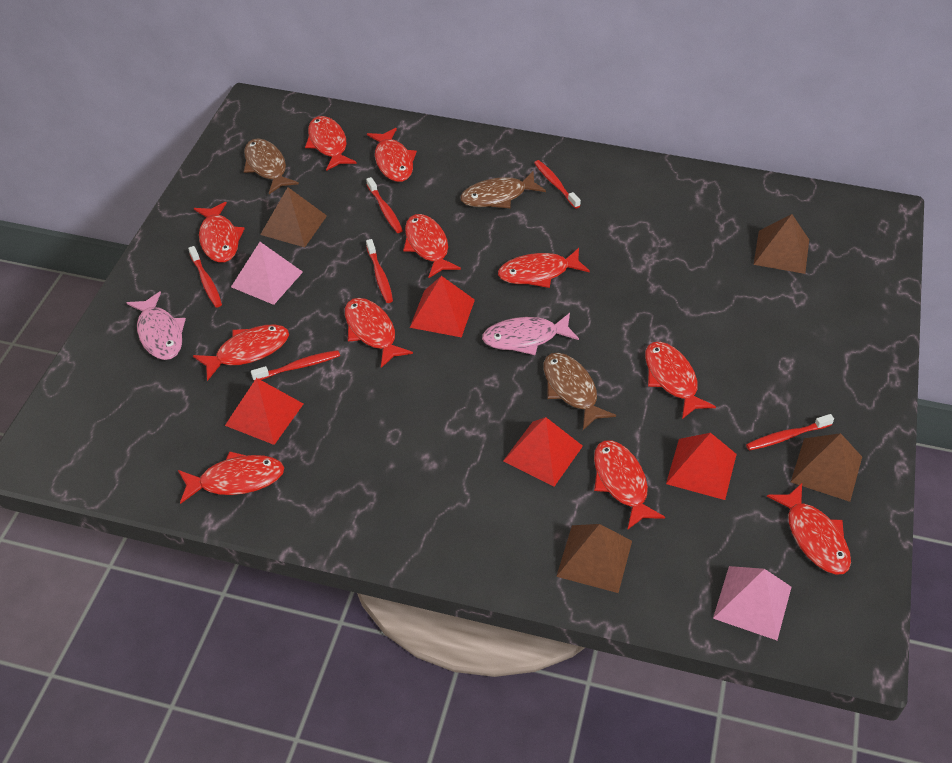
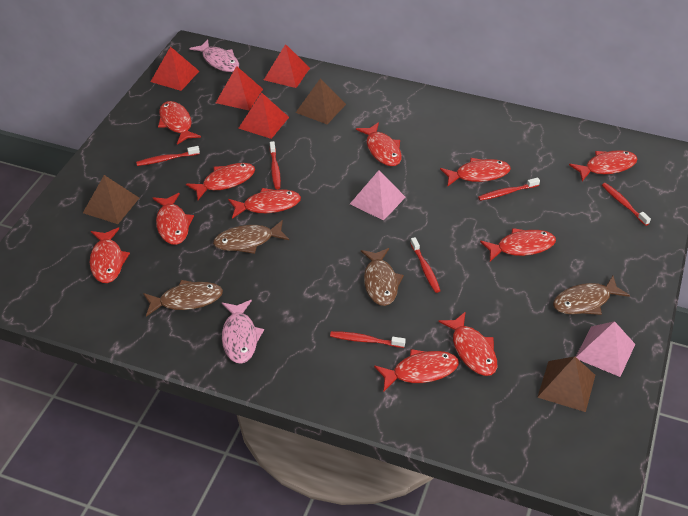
brown fish: [244,138,299,194] [460,172,546,208] [544,353,616,430] = 3 -> [143,280,223,317] [213,220,289,254] [361,248,404,306] [553,276,630,315] = 4
brown pyramid: [260,187,327,247] [556,524,632,593] [753,214,809,274] [791,433,862,502] = 4 -> [83,175,139,224] [296,78,346,124] [537,356,595,412] = 3

